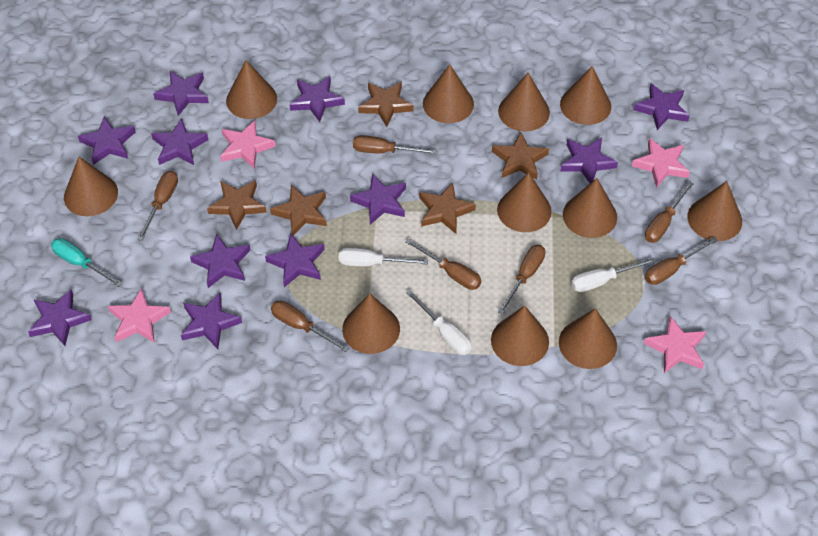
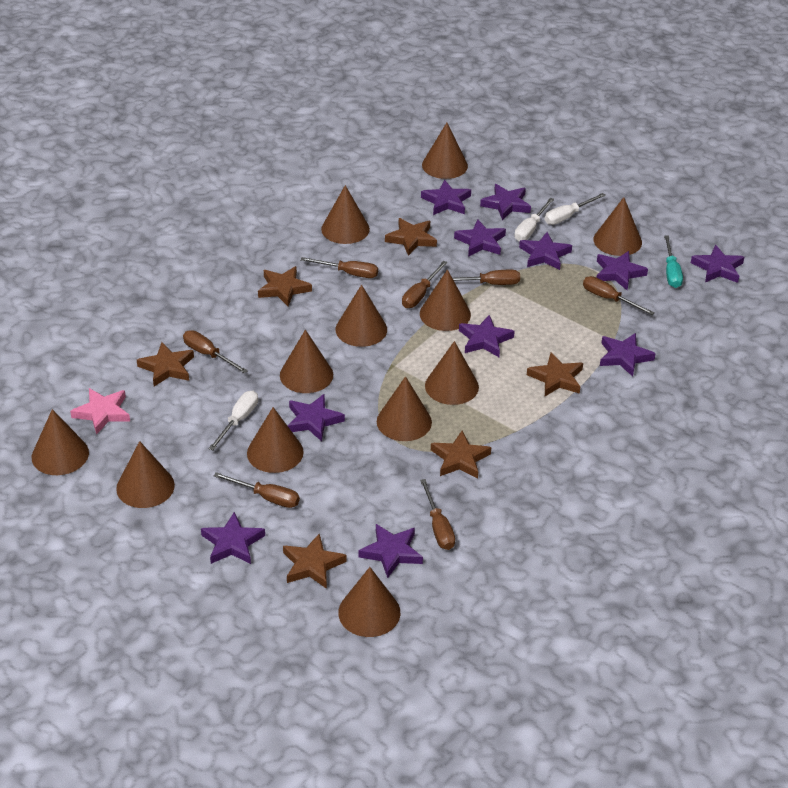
brown cone: [64,157,118,216] [226,60,277,119] [342,293,400,354] [423,64,474,123] [491,305,549,366] [497,172,552,232] [498,72,550,131] [559,308,617,369] [560,66,611,125] [563,178,617,238] [687,181,742,241] = 11 -> [32,409,89,475] [116,441,175,508] [247,407,304,473] [280,330,333,393] [321,185,370,244] [336,285,387,347] [338,567,400,637] [377,376,432,441] [420,269,471,331] [422,123,468,179] [425,341,479,405] [594,197,642,256] = 12
brown star: [207,180,267,230] [270,185,327,236] [358,82,414,127] [419,183,476,234] [492,132,549,180] = 5 -> [137,342,194,386] [258,266,312,306] [283,533,347,589] [385,218,437,256] [431,431,491,479] [527,352,583,396] = 6
pink star: [108,288,171,343] [220,120,276,169] [632,138,690,188] [644,316,706,373] = 4 -> [70,388,130,435] = 1

